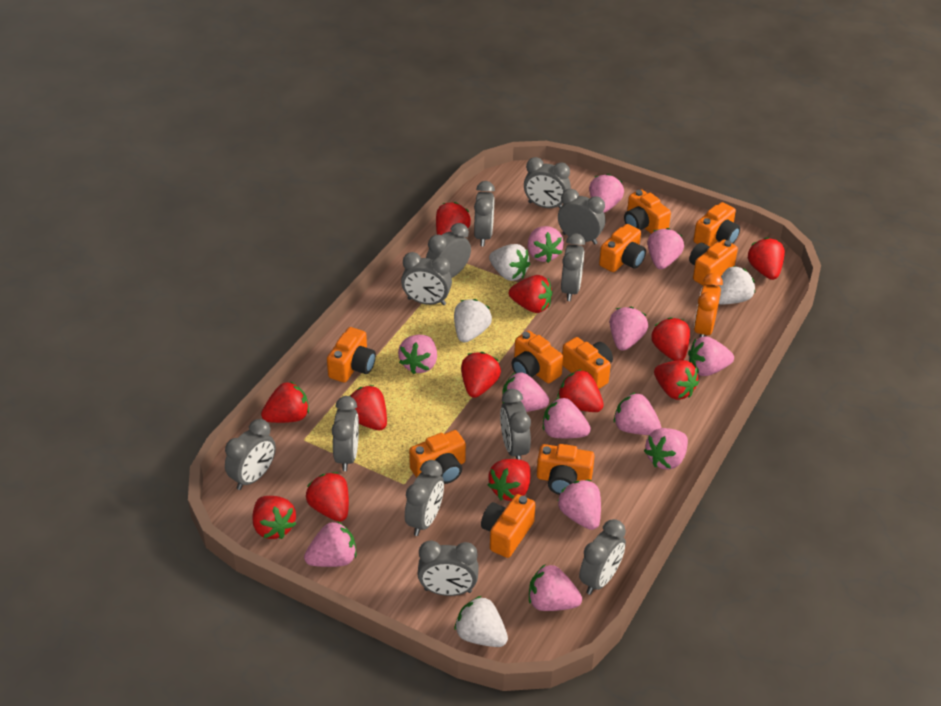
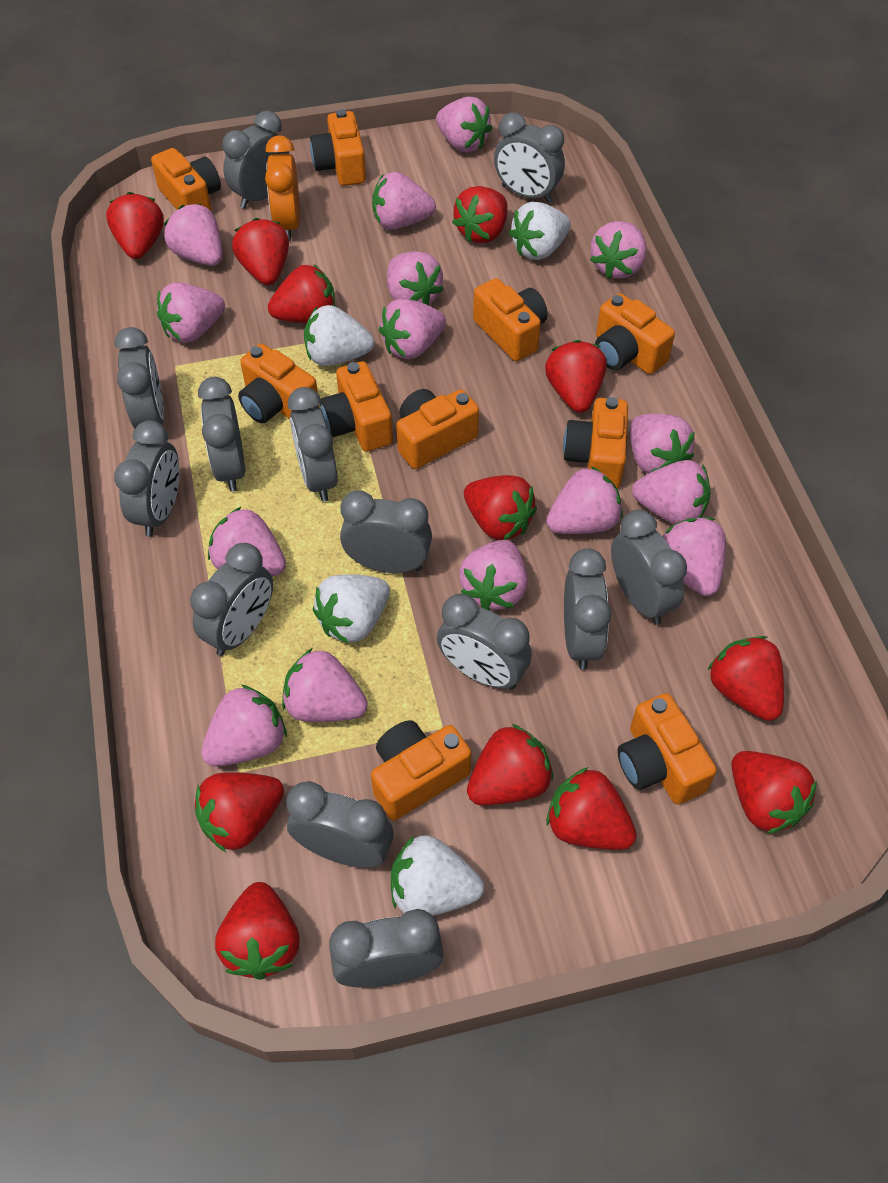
grey clock: [225,419,276,490] [332,396,359,471] [401,252,452,305] [405,460,444,536] [417,541,479,596] [426,223,471,278] [474,181,495,246] [500,389,531,460] [524,157,571,208] [558,189,605,244] [561,233,585,301] [579,519,626,595] = 12 -> [114,420,180,537] [115,327,164,428] [190,543,273,656] [198,377,245,492] [222,111,289,209] [286,781,394,868] [288,387,338,502] [329,909,443,988] [340,491,432,573] [437,594,532,690] [494,112,565,203] [564,548,612,670] [611,510,687,625] = 13
pink strawberry: [304,521,357,567] [398,335,437,374] [502,373,549,412] [528,226,564,263] [529,565,582,611] [543,397,591,438] [558,480,601,530] [589,174,624,213] [610,307,648,351] [614,392,661,435] [644,428,688,470] [647,228,684,269] [688,336,734,376] = 13 -> [157,282,225,343] [164,204,223,266] [201,685,287,767] [208,506,286,576] [282,648,368,722] [372,172,436,230] [379,298,446,359] [387,251,444,305] [436,97,492,152] [459,540,527,610] [546,466,623,534] [590,221,647,279] [630,414,695,474] [632,460,711,525] [662,517,726,596] = 15

